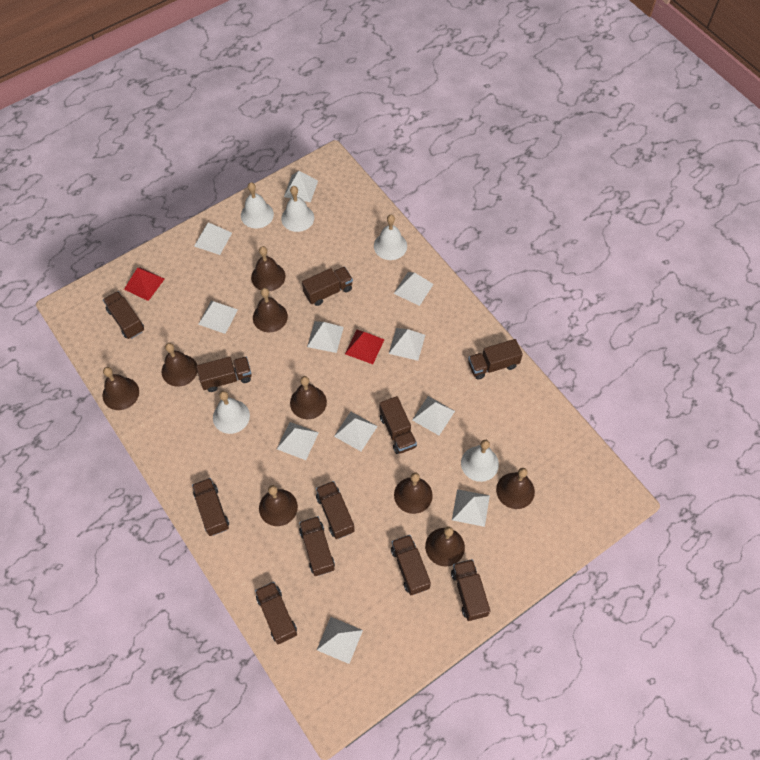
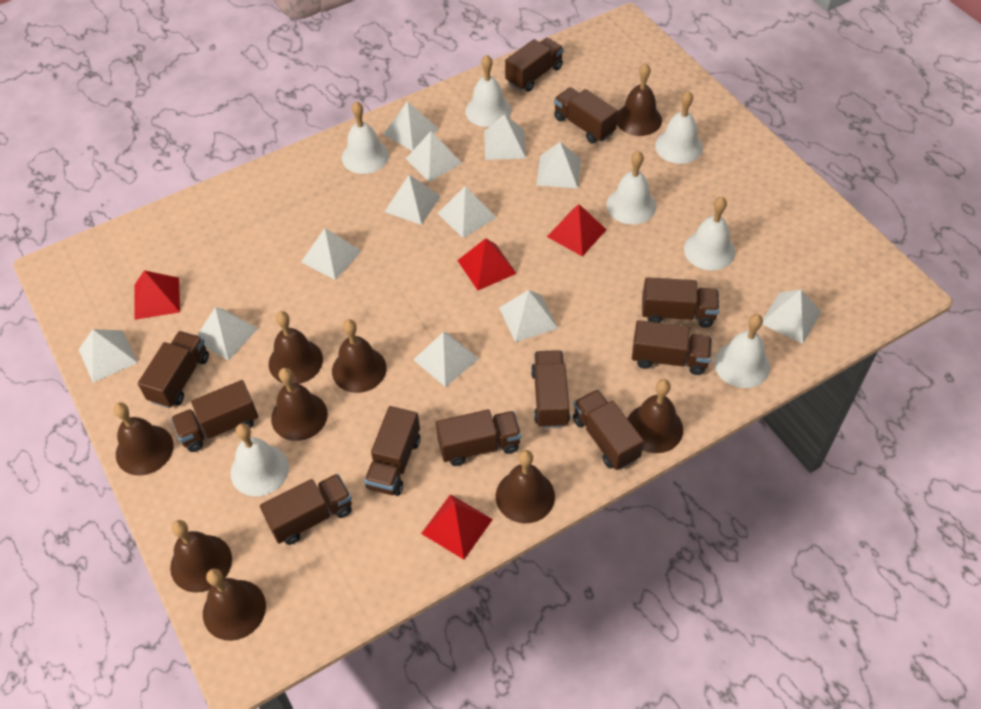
red pyramid: [124,267,164,301] [345,330,385,364] = 2 -> [134,270,180,320] [421,494,493,560] [457,238,517,291] [547,204,607,257] = 4
white bell: [213,391,250,434] [241,182,274,228] [281,186,314,232] [374,215,407,260] [461,440,499,482] = 5 -> [231,423,289,496] [342,101,389,174] [465,55,511,127] [607,151,656,224] [655,91,703,164] [684,197,735,271] [714,314,770,388] = 7
white pyramid: [194,222,232,255] [198,301,238,334] [277,422,319,460] [284,171,318,202] [307,321,344,353] [317,617,363,664] [334,412,378,451] [389,328,425,361] [394,272,433,306] [412,396,455,435] [452,489,490,527] = 11 -> [79,329,138,383] [197,307,258,361] [301,228,362,280] [383,101,439,151] [384,175,441,225] [406,131,462,182] [413,332,479,387] [438,186,497,238] [484,114,526,160] [499,290,558,342] [536,142,581,188] [762,290,821,343] = 12

